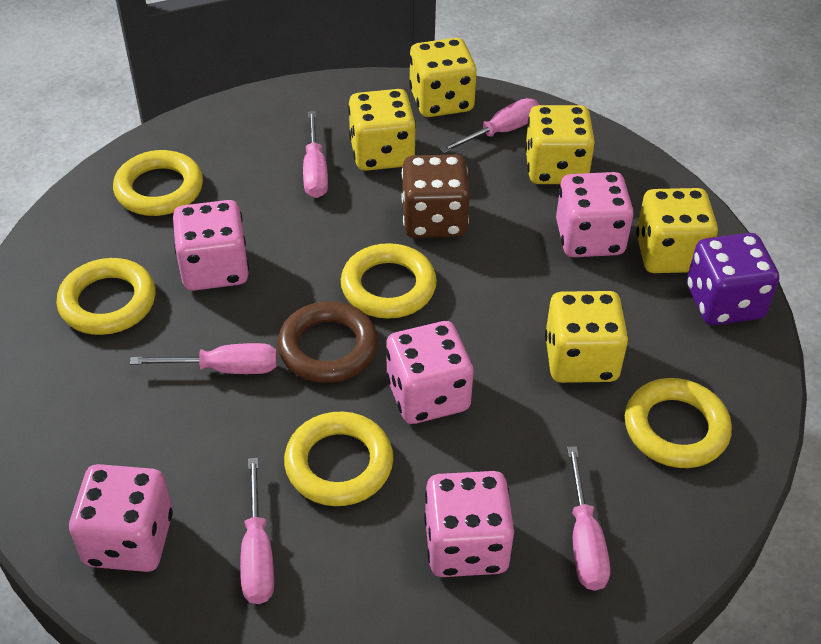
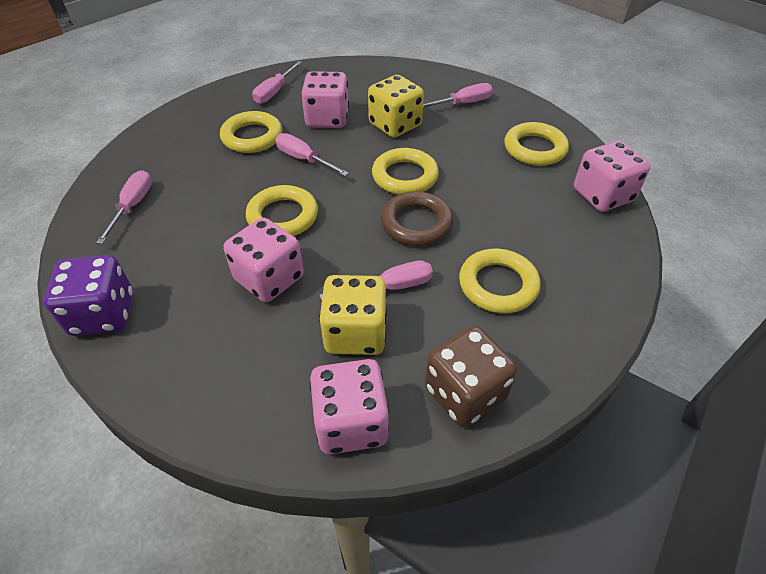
pink dice: [69,464,173,572] [173,200,249,291] [386,321,474,424] [424,471,514,577] [556,172,634,257] = 5 -> [224,218,304,302] [301,71,349,128] [310,359,389,454] [574,141,651,212] = 4
yellow dice: [348,89,416,171] [409,38,477,117] [525,105,595,184] [545,291,628,383] [636,188,718,273] = 5 -> [319,275,387,355] [368,75,424,138] = 2

